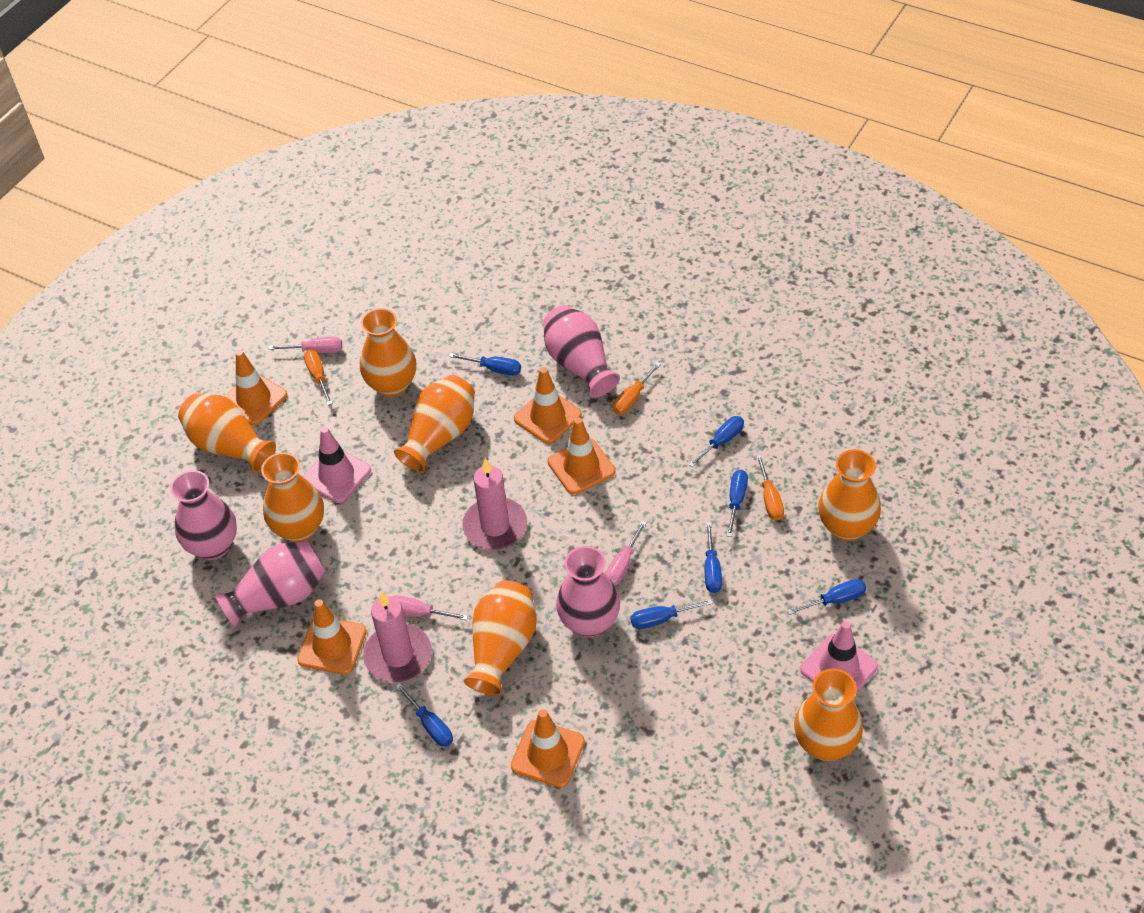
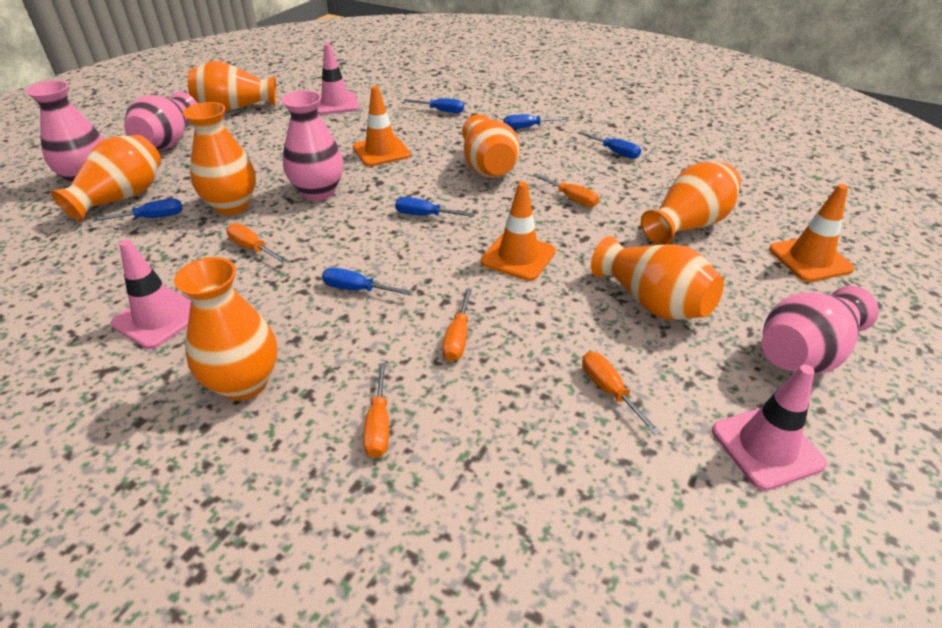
blue screwdriver: [396,683,453,747] [449,353,521,376] [630,599,713,629] [688,416,744,467] [705,522,722,593] [727,470,748,537] [787,579,866,615] = 7 -> [93,199,183,222] [322,268,412,295] [395,197,475,217] [403,98,464,113] [504,115,569,129] [578,131,641,159] = 6
orange screwdriver: [304,350,333,405] [613,362,661,415] [756,455,784,521] = 3 -> [226,224,287,263] [363,363,389,458] [442,289,472,361] [532,173,599,207] [582,352,661,435] = 5
orange traffic cone: [224,350,287,425] [297,599,367,674] [511,709,585,788] [514,367,582,444] [548,417,616,495] = 5 -> [353,86,411,166] [481,182,556,281] [769,184,855,282] = 3
pink candle: [363,592,432,682] [462,458,527,550] = 2 -> none = 0
pink screwdriver: [269,337,342,353] [392,595,468,620] [605,520,647,585] = 3 -> none = 0
pink traffic cone: [303,427,371,503] [800,621,878,693] = 2 -> [111,240,191,349] [318,43,359,115] [712,365,827,491] = 3

